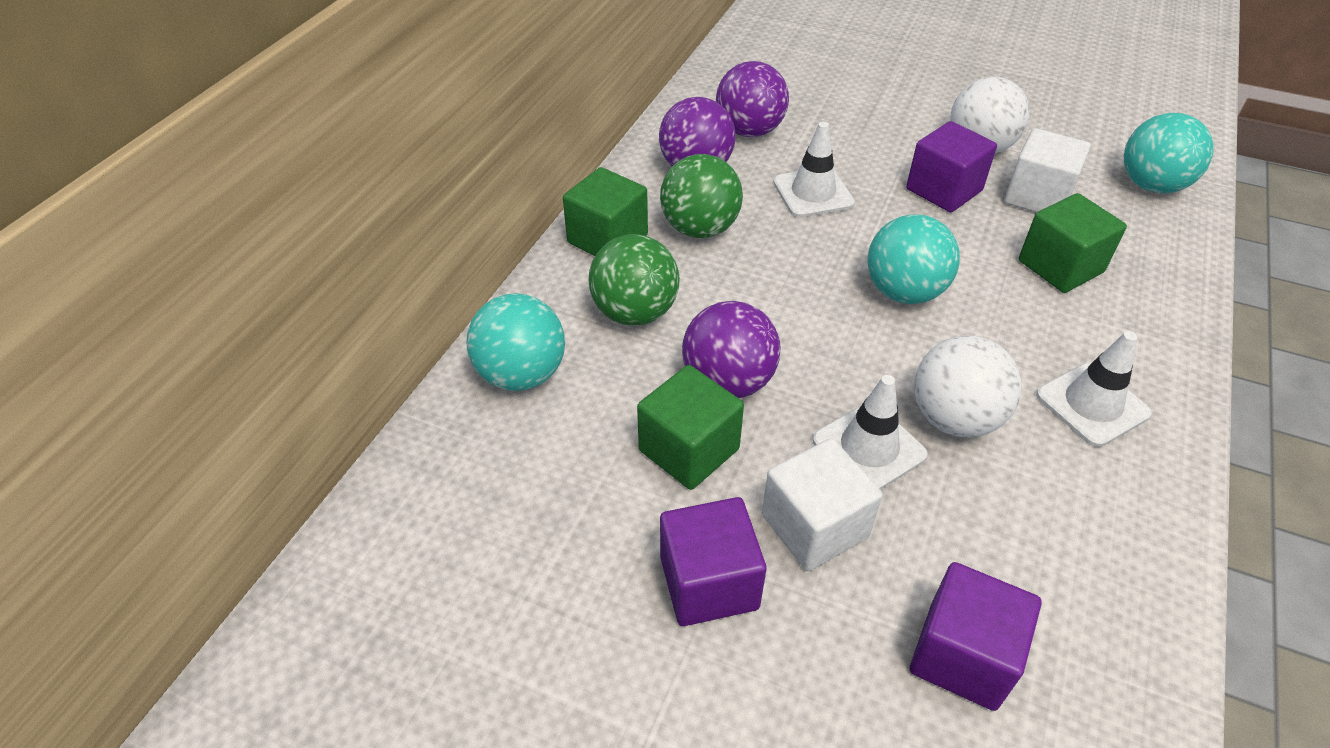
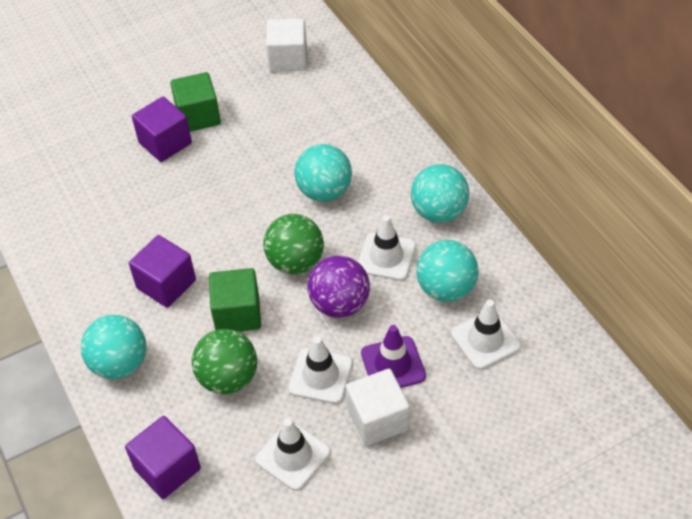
green cube: [563,167,648,256] [637,365,744,490] [1019,193,1127,293] = 3 -> [170,72,221,132] [209,268,261,332] = 2
purple ball: [659,97,736,166] [682,301,781,398] [716,61,789,137] = 3 -> [308,256,370,318] = 1
purple traffic cone: none = 0 -> [361,325,426,388] = 1
turquoise ball: [466,293,565,391] [867,214,960,304] [1124,113,1214,193] = 3 -> [81,315,147,379] [294,144,352,202] [411,164,469,223] [416,240,479,302] = 4
white ball: [914,336,1022,437] [950,77,1029,153] = 2 -> none = 0
white traffic cone: [773,122,855,218] [813,375,928,490] [1036,331,1152,447] = 3 -> [255,418,331,491] [288,337,353,404] [358,215,416,281] [451,300,521,369] = 4

